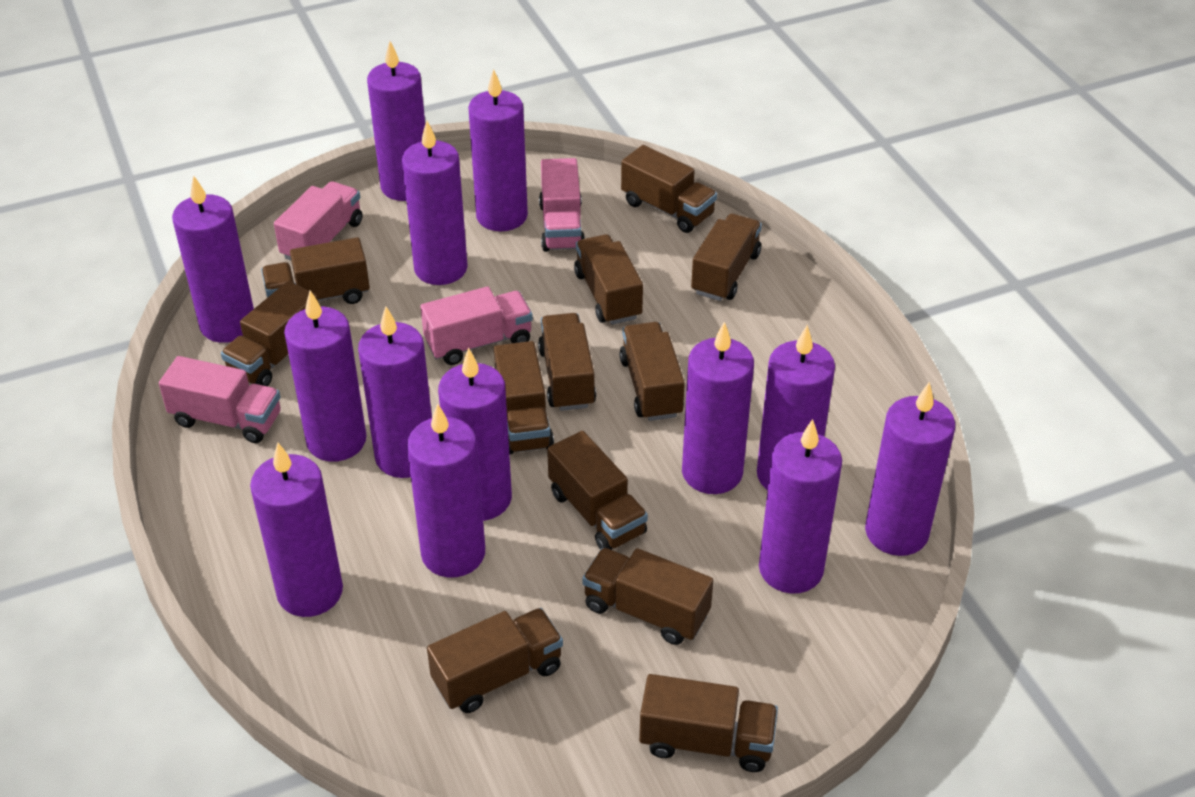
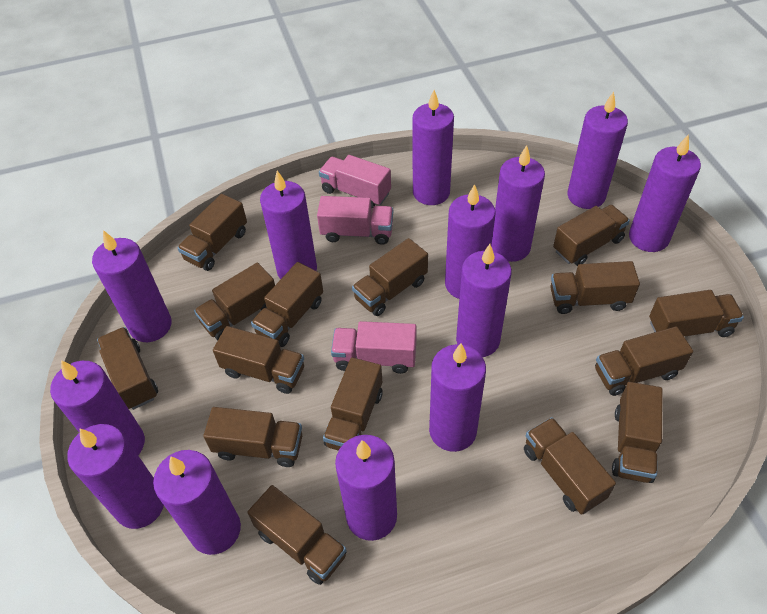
brown truck: [221,281,319,386] [261,237,370,304] [427,608,563,713] [494,341,554,454] [538,313,596,411] [547,431,648,550] [574,234,643,325] [582,548,713,645] [620,322,685,421] [621,145,717,233] [639,674,778,772] [691,213,762,301] = 12 -> [97,327,158,410] [177,194,247,271] [194,263,275,340] [203,407,302,467] [213,326,304,394] [247,485,347,585] [251,262,323,347] [323,357,383,451] [352,238,428,316] [524,417,616,515] [550,261,640,314] [553,205,630,266] [595,327,693,396] [612,382,663,483] [649,290,744,337] = 15
pink truck: [159,356,281,443] [274,181,363,260] [420,286,533,365] [539,158,585,252] = 4 -> [317,196,393,245] [319,155,391,209] [331,321,416,374] = 3

